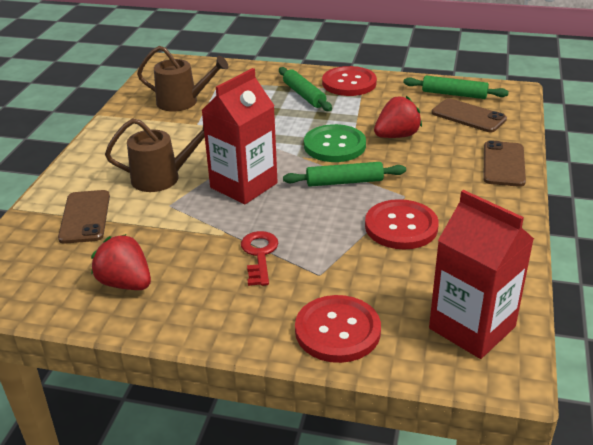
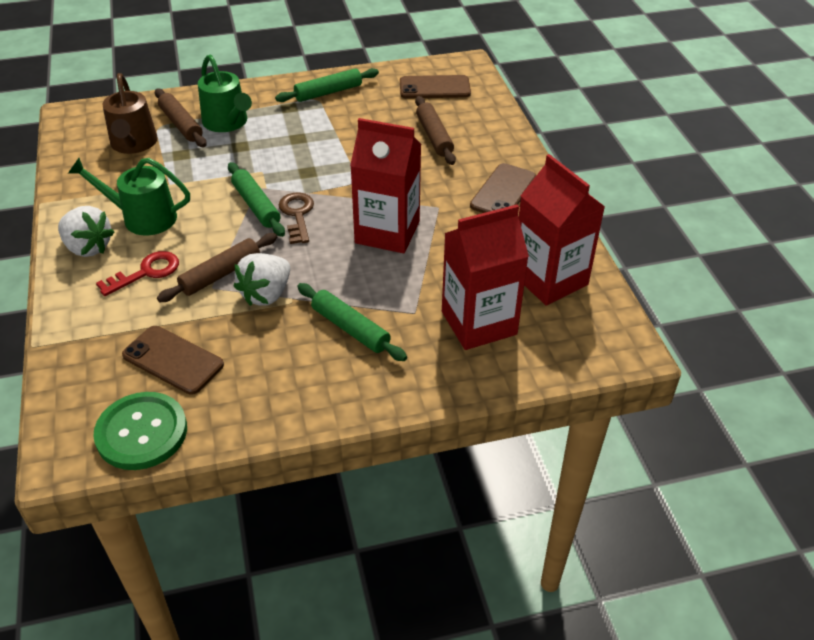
brown key: none = 0 -> [279,192,314,244] = 1
brown rolling pin: none = 0 -> [155,89,207,147] [157,233,277,302] [415,96,456,165] = 3
brown watering can: [105,119,205,192] [137,46,229,112] = 2 -> [102,73,158,154] = 1
green watering can: none = 0 -> [68,158,190,235] [198,55,252,132] = 2
red button: [295,295,381,363] [322,66,377,96] [365,199,439,249] = 3 -> none = 0
red carton: [201,68,278,204] [429,190,534,359] = 2 -> [350,118,421,253] [442,204,529,350] [518,154,605,306] = 3
red strawberry: [91,234,151,290] [374,96,422,138] = 2 -> none = 0
white strawberry: none = 0 -> [58,206,114,257] [234,253,290,306] = 2

